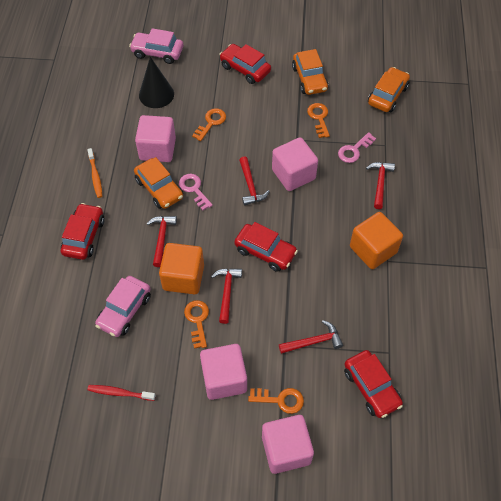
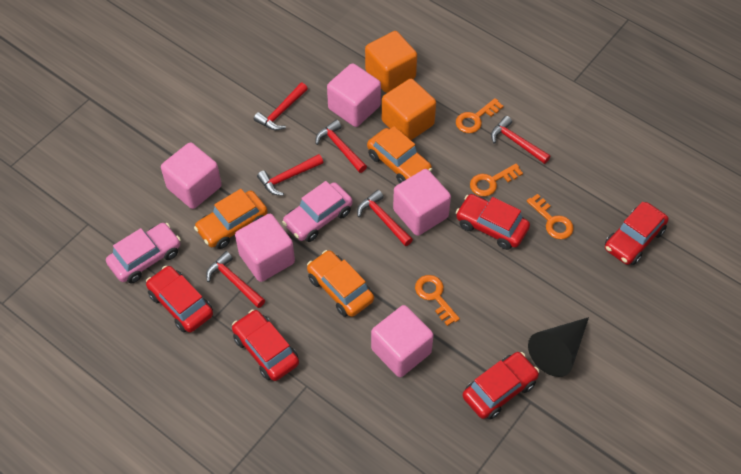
orange toothbrush: [87,148,102,198] = 1 -> none = 0
pink cube: [135,115,176,162] [200,344,247,400] [262,415,314,474] [272,137,318,191] = 4 -> [161,142,221,209] [235,214,295,282] [327,63,381,127] [371,305,434,377] [393,169,451,236] = 5
pink key: [179,174,213,210] [338,132,376,163] = 2 -> none = 0
red car: [61,203,105,260] [219,44,271,84] [234,222,298,272] [344,350,403,418] = 4 -> [146,266,213,332] [232,309,299,381] [456,194,530,250] [462,352,539,420] [605,202,668,265] = 5
red hammer: [147,216,177,267] [211,269,242,324] [239,156,270,205] [279,320,343,354] [366,162,395,209] = 5 -> [206,251,265,308] [254,83,308,130] [257,154,323,196] [316,120,367,173] [357,190,413,246] [491,116,550,164] = 6
red toothbrush: [87,385,155,401] = 1 -> none = 0

